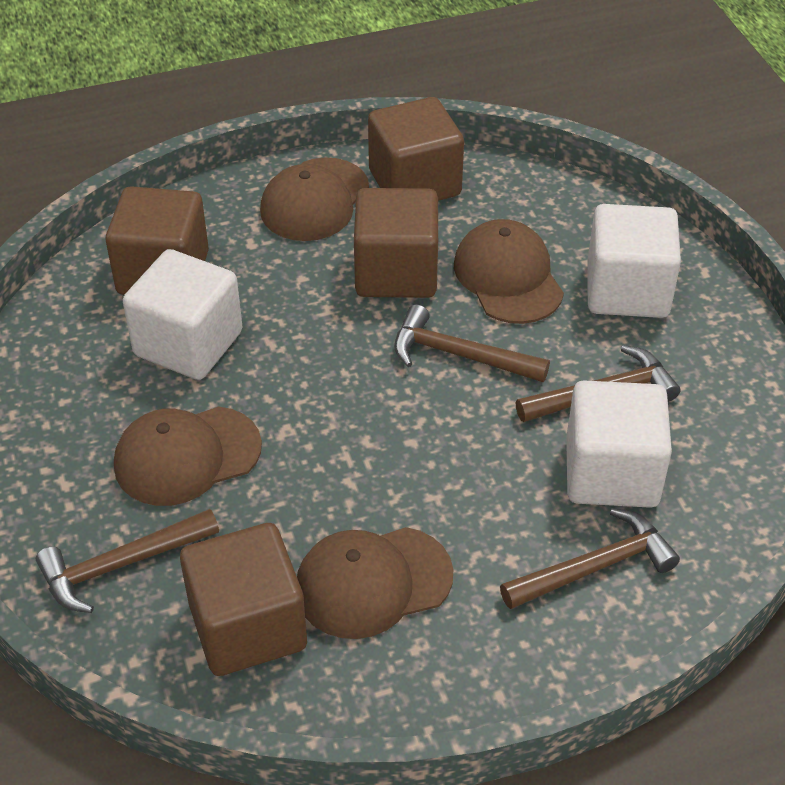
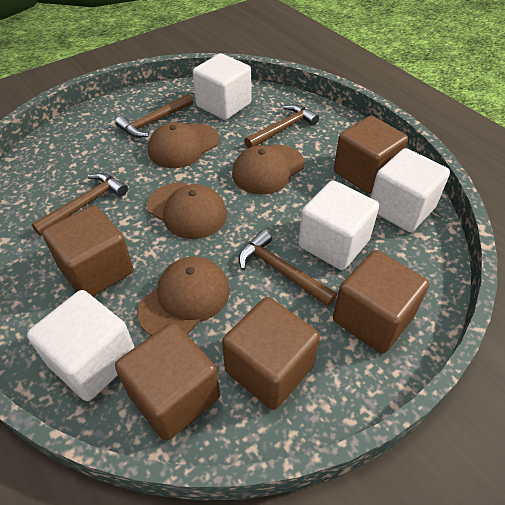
brown cube: [106,186,209,295] [180,523,307,676] [354,188,438,298] [368,97,464,201] = 4 -> [42,205,134,296] [115,323,220,441] [222,297,320,410] [333,250,429,353] [334,116,408,194] = 5
white cube: [123,249,242,380] [566,381,672,508] [587,204,681,318] = 3 -> [27,290,135,401] [193,54,251,120] [298,180,379,270] [370,148,450,232] = 4

